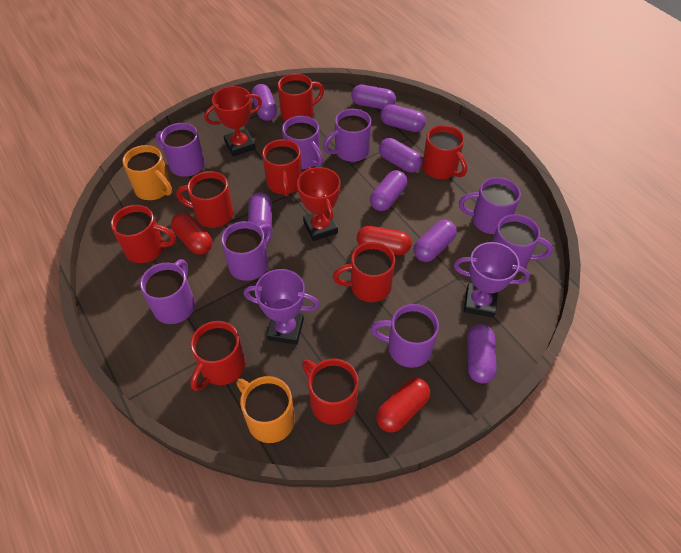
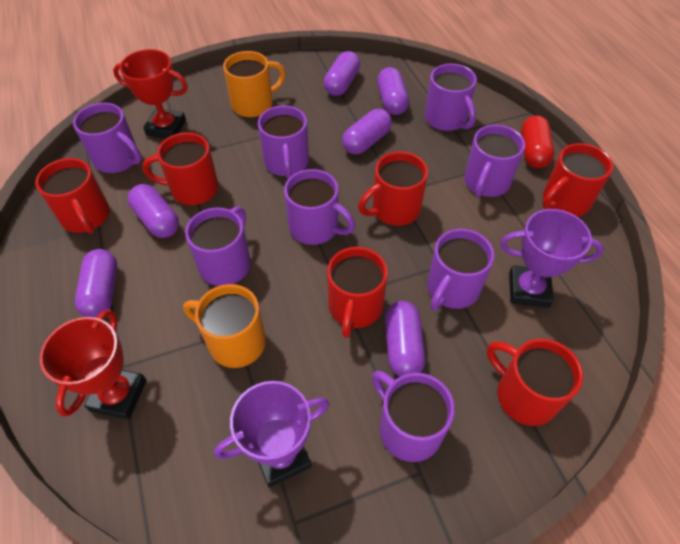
purple capsule: [248,192,272,237] [251,84,277,121] [351,85,396,109] [370,170,407,211] [379,138,423,173] [380,104,426,132] [414,220,457,262] [467,324,497,383] = 8 -> [75,249,117,317] [128,184,179,238] [324,51,360,96] [342,109,392,155] [377,67,409,115] [385,301,425,377] = 6
red capsule: [171,213,212,255] [357,226,411,255] [376,378,430,432] = 3 -> [521,116,554,168] = 1
red mug: [111,205,176,263] [176,171,234,228] [190,321,246,391] [262,139,302,197] [278,74,324,121] [302,358,358,425] [333,242,395,302] [422,125,467,179] = 8 -> [35,158,110,234] [142,132,218,205] [327,247,388,338] [358,151,428,226] [487,339,583,426] [542,143,613,217] = 6

